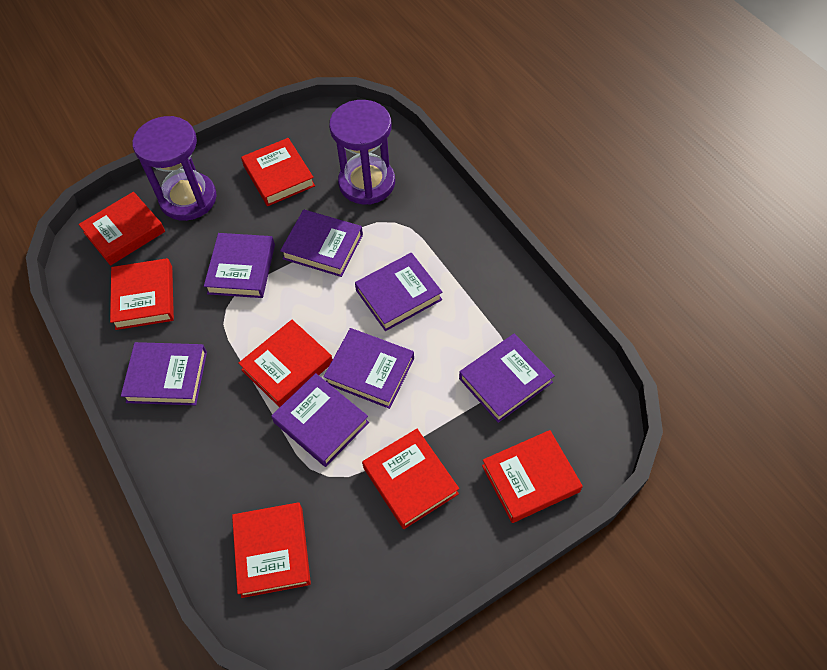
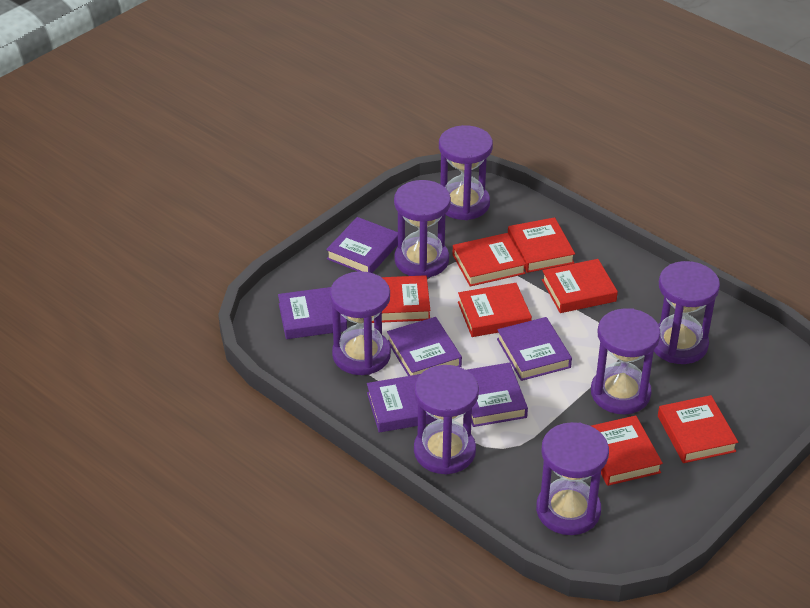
purple book: [121,342,207,405] [204,233,275,298] [271,373,369,467] [280,209,363,277] [324,328,414,409] [355,253,442,331] [459,334,555,423] = 7 -> [278,287,347,339] [326,217,398,273] [367,374,437,432] [387,317,462,376] [467,363,528,427] [497,317,572,381] = 6
purple hourglass: [132,116,217,221] [329,100,395,205] = 2 -> [330,271,391,375] [394,180,451,278] [414,365,479,475] [439,125,493,220] [536,422,609,535] [591,308,661,414] [654,261,720,364] = 7

